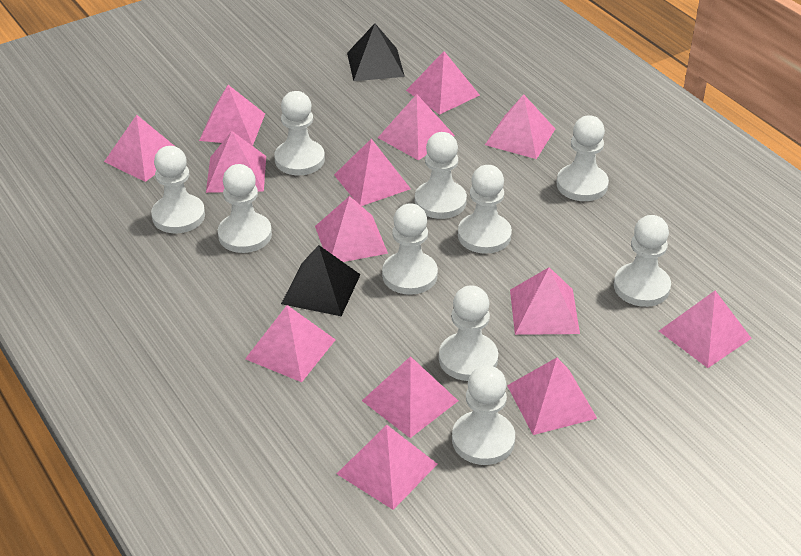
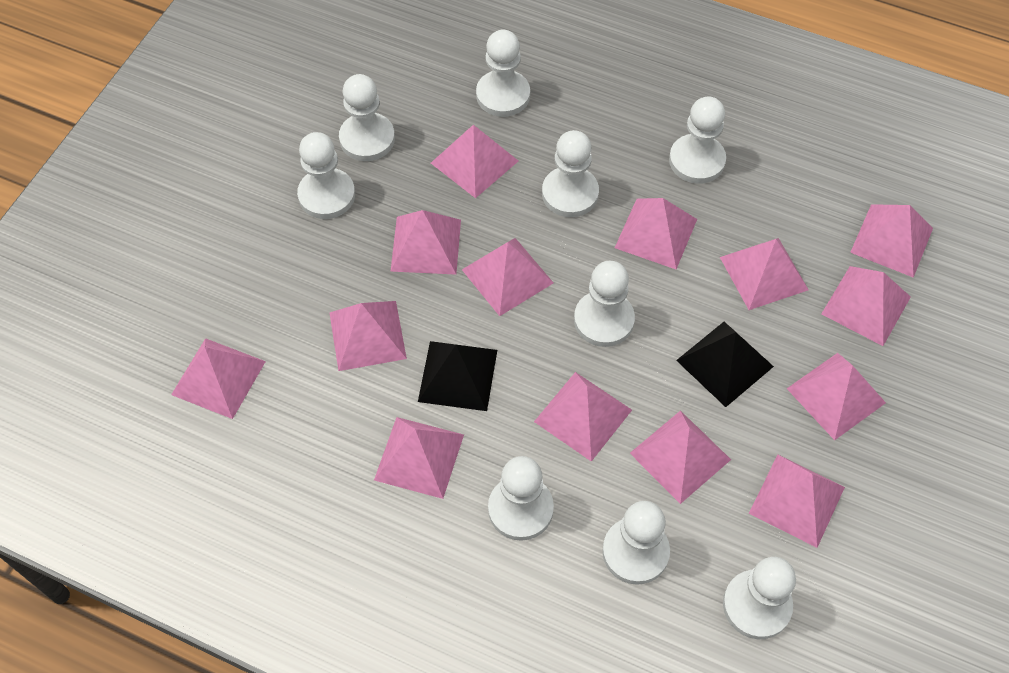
white pawn: [151,146,205,233] [218,164,272,253] [274,91,325,175] [382,203,438,295] [415,132,467,219] [439,285,498,381] [452,365,515,465] [458,165,512,254] [557,115,609,201] [614,215,671,307] = 10 -> [297,132,355,219] [339,74,395,161] [476,29,530,117] [488,456,554,541] [542,130,599,217] [574,261,635,347] [602,501,670,585] [669,96,726,184] [723,557,796,639] = 9

